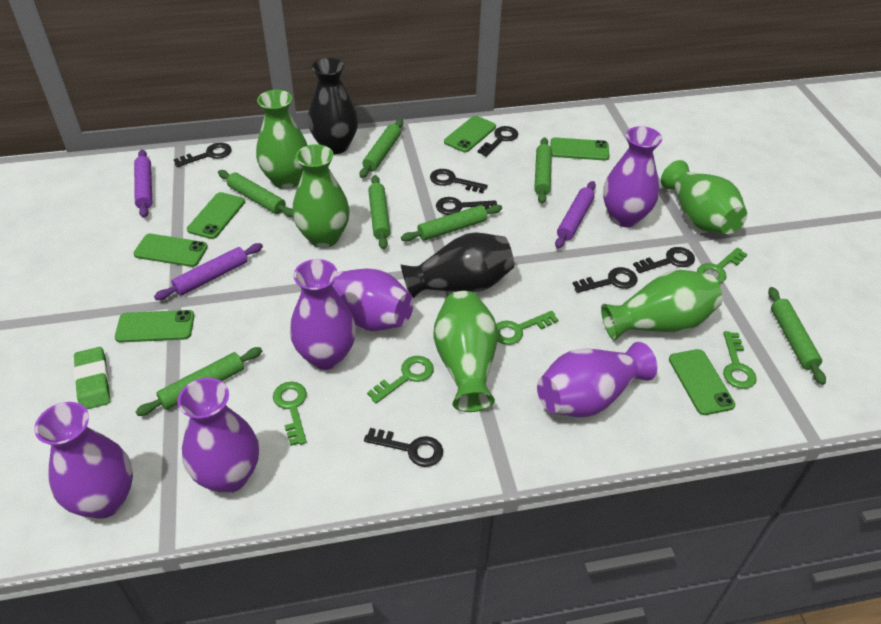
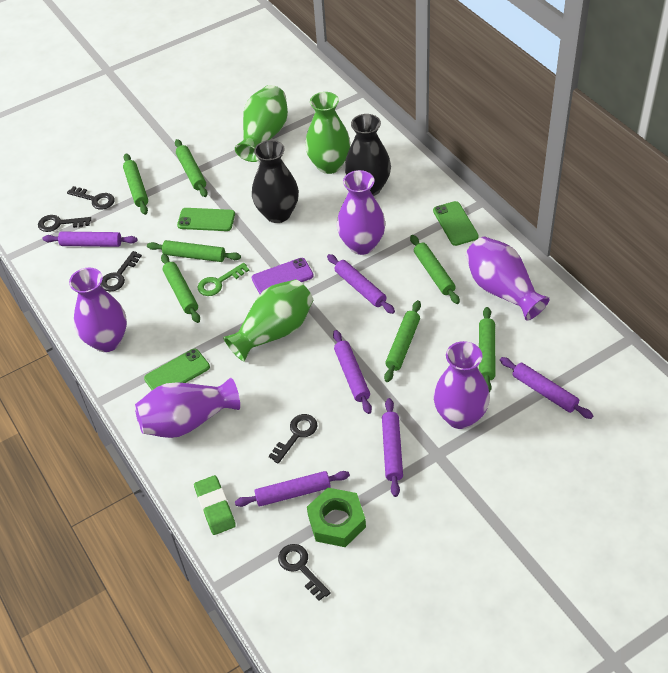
black key: [174,143,232,167] [364,428,443,467] [430,169,488,193] [436,197,497,215] [478,126,518,157] [573,267,637,293] [633,247,695,273] = 7 -> [38,215,91,232] [67,186,114,210] [101,251,142,291] [269,414,318,464] [278,544,331,601] = 5
green key: [273,382,307,446] [367,356,434,403] [496,311,558,345] [697,248,748,284] [723,331,757,389] = 5 -> [197,263,249,296] = 1
green nut: none = 0 -> [307,488,366,547] = 1
green phone: [115,310,194,343] [133,234,208,267] [187,192,245,239] [444,116,496,152] [550,138,610,160] [669,349,735,415] = 6 -> [144,349,210,390] [177,208,235,231] [433,201,479,246] = 3
green vase: [256,90,307,189] [292,144,350,248] [433,291,498,412] [601,270,723,341] [661,160,747,234] = 5 -> [223,279,313,362] [235,85,288,162] [305,92,351,174] = 3
purple phone: none = 0 -> [252,258,314,294] = 1
purple rolling pin: [134,150,152,218] [154,243,263,300] [555,181,596,248] = 3 -> [42,232,137,247] [235,471,350,507] [327,254,395,314] [333,330,372,414] [382,398,403,497] [500,357,593,419] = 6
purple vase: [34,402,133,519] [177,378,259,494] [290,259,356,370] [301,268,414,331] [537,342,657,417] [603,126,662,227] = 6 -> [69,268,127,352] [135,378,240,438] [337,170,386,255] [434,341,490,429] [466,237,550,320] = 5

